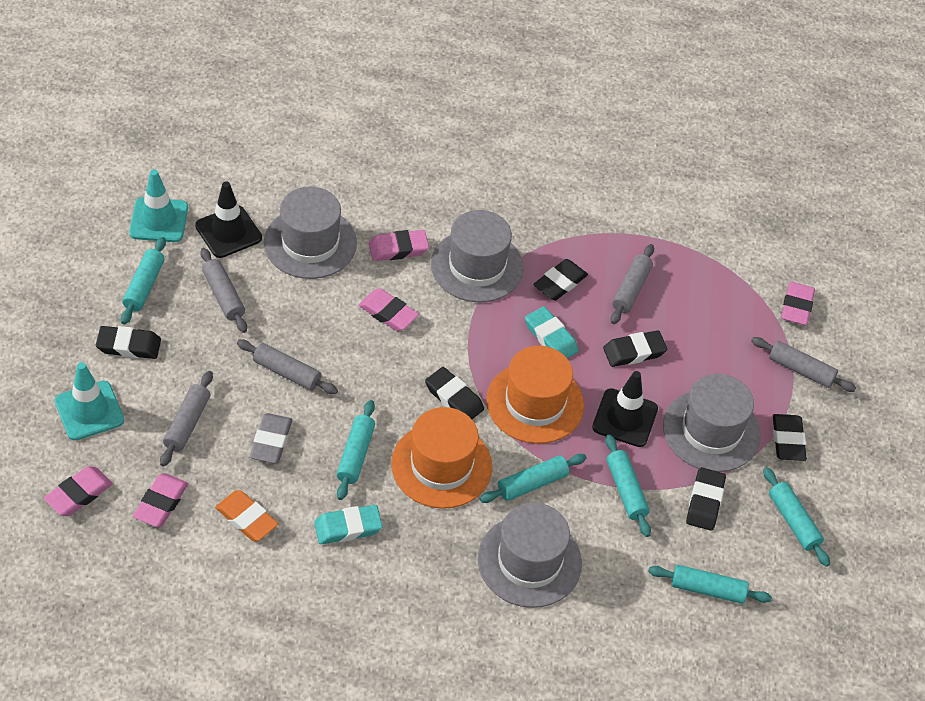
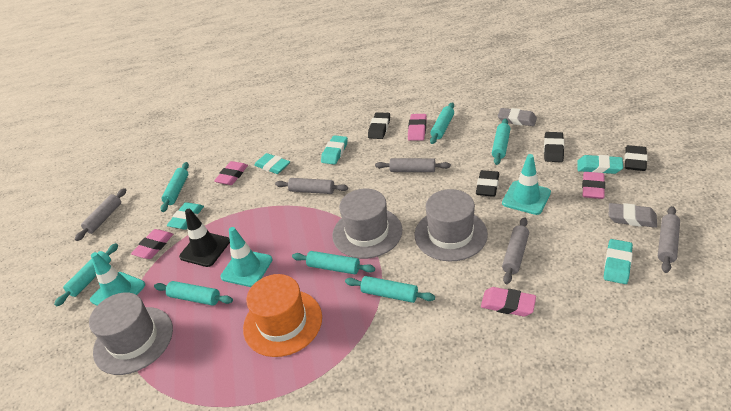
black eraser: [96,326,161,359] [425,367,484,419] [534,259,588,300] [603,330,667,367] [686,467,726,531] [773,414,807,461] = 6 -> [368,112,390,139] [476,170,499,197] [544,132,564,162] [624,145,648,171] = 4
black traffic cone: [195,182,262,258] [592,371,658,447] = 2 -> [179,209,230,267] = 1
grey eraser: [250,413,292,464] = 1 -> [498,108,537,126] [609,203,657,228] = 2
grey hat: [264,187,357,279] [431,210,524,303] [478,503,582,608] [663,374,761,472] = 4 -> [89,292,173,375] [332,189,402,259] [415,189,488,261] = 3
orange eraser: [215,490,278,541] = 1 -> none = 0
orange hat: [391,407,492,509] [486,346,584,444] = 2 -> [243,274,322,357] = 1
turquoise eraser: [314,505,382,544] [525,306,579,358] = 2 -> [167,202,204,229] [254,153,290,174] [321,135,348,165] [578,155,623,174] [604,239,633,284] = 5
turquoise rolling pin: [121,237,166,325] [336,400,375,500] [480,454,587,503] [605,435,651,537] [648,565,772,604] [763,467,830,567] = 6 -> [54,243,118,306] [154,281,233,306] [161,162,189,212] [292,251,375,274] [345,276,435,303] [430,102,454,144] [492,118,510,165] = 7
turquoise traffic cone: [55,362,124,441] [129,169,188,242] = 2 -> [90,252,145,305] [221,227,273,287] [502,154,551,215] = 3

